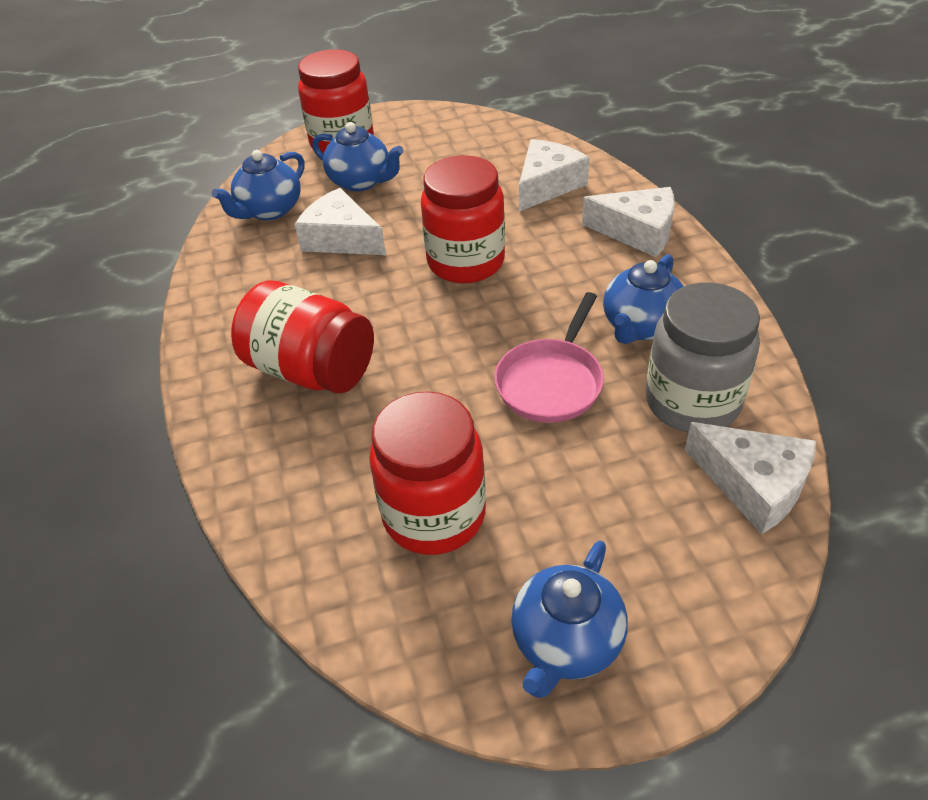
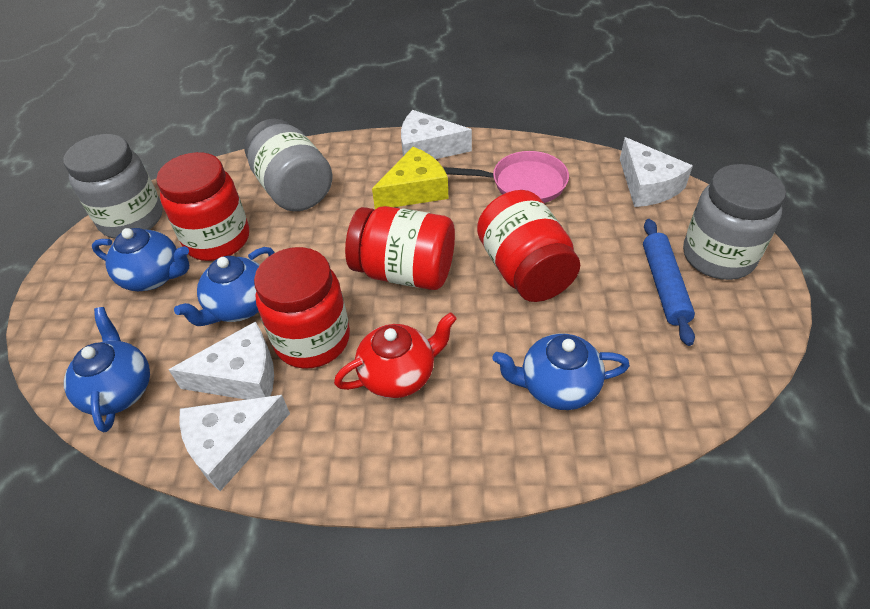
blue rolling pin: none = 0 -> [643,219,695,346] = 1
grey jar: [646,283,760,433] = 1 -> [64,134,163,239] [244,119,333,211] [683,164,786,280] = 3
red teapot: none = 0 -> [334,312,457,398] = 1
yellow cheese: none = 0 -> [372,147,448,209] = 1

